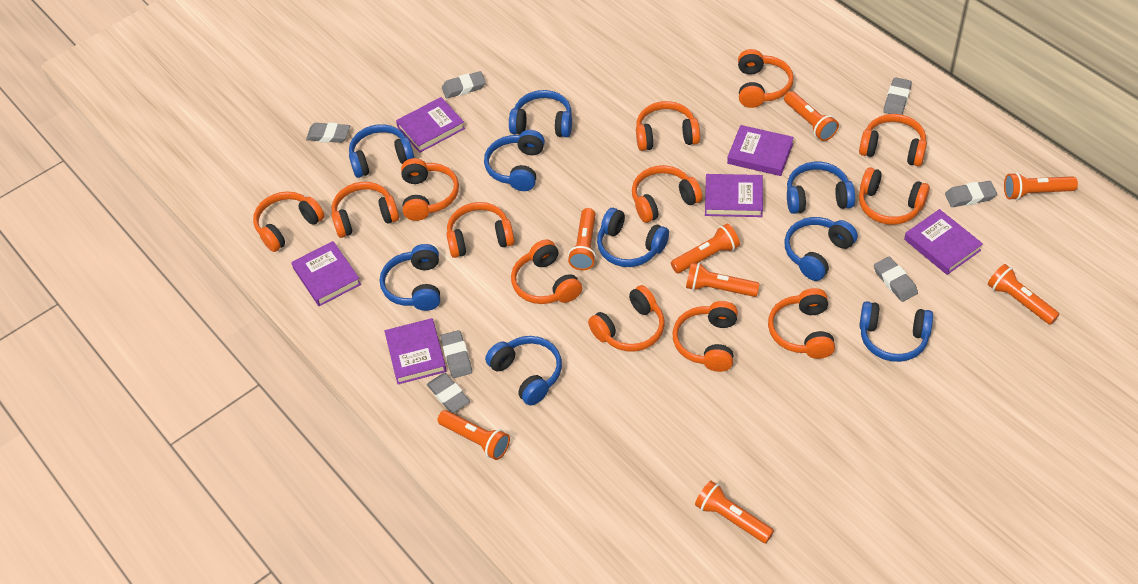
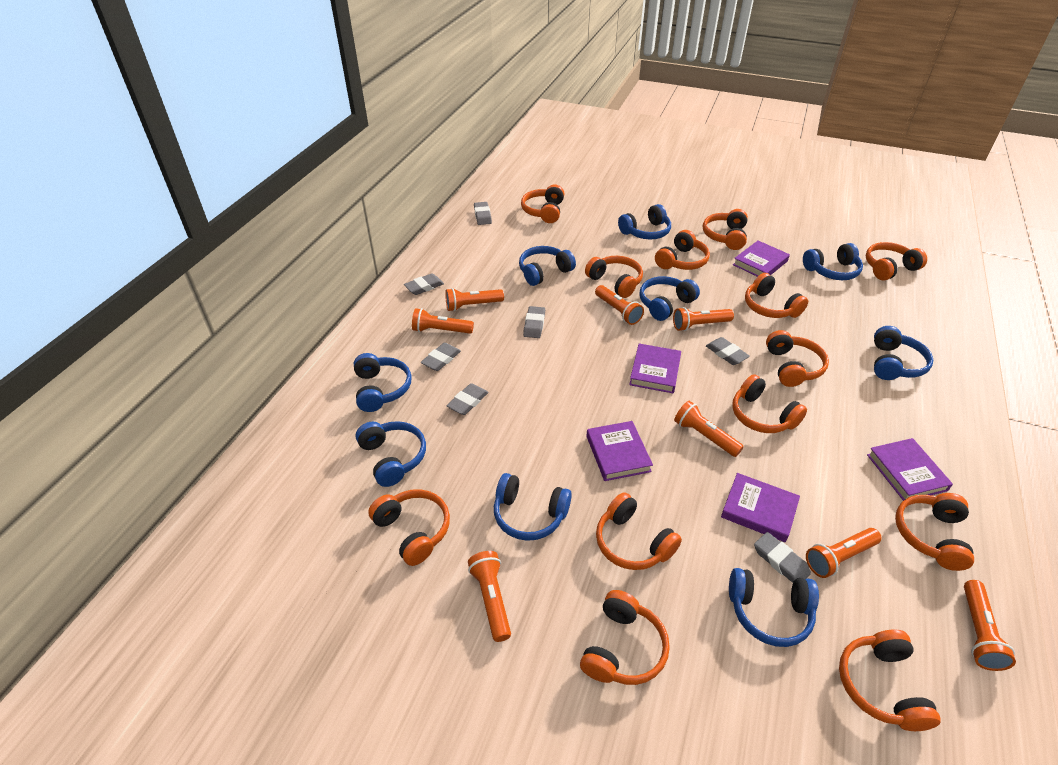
purple book: [291,241,361,306] [384,318,447,384] [396,97,465,153] [705,174,763,217] [727,125,794,176] [904,209,983,275] = 6 -> [586,421,653,481] [629,344,681,393] [721,473,800,542] [733,240,790,277] [867,438,953,501] = 5

